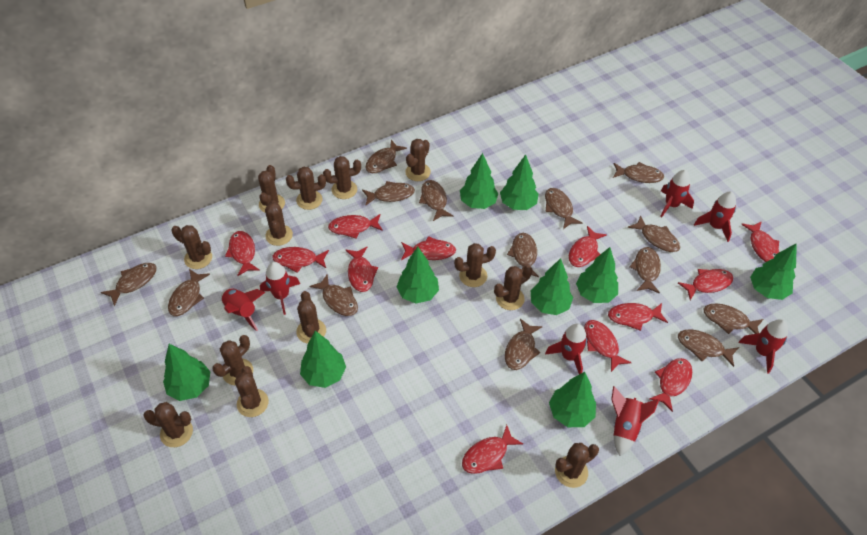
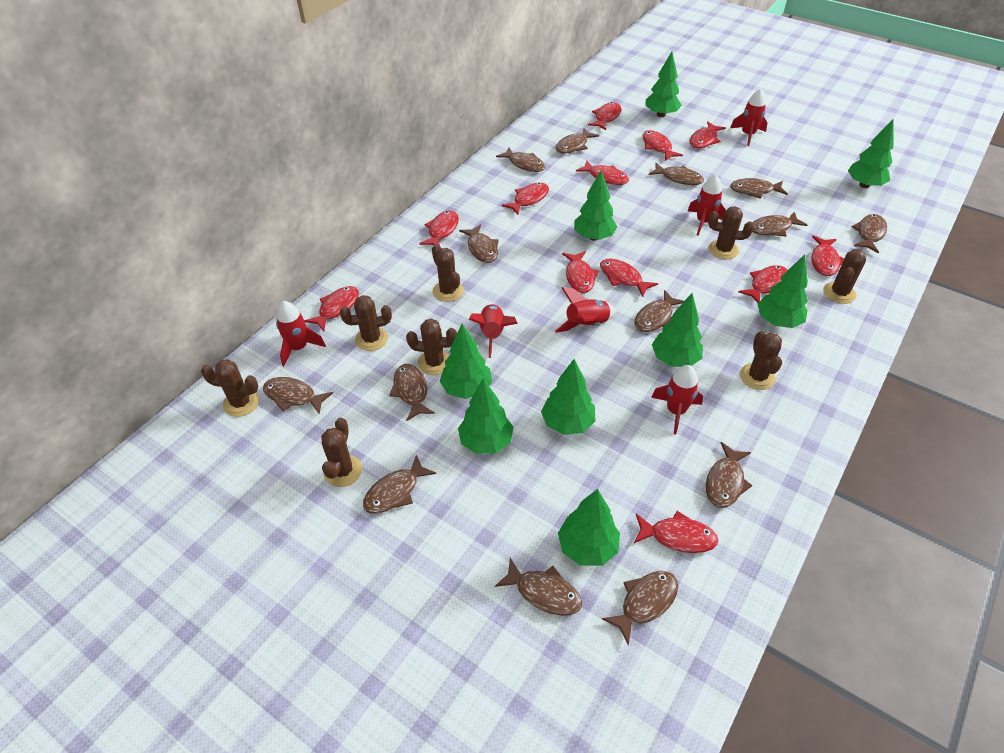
brown cactus: [143,402,193,447] [172,225,212,269] [212,335,253,385] [235,366,269,417] [258,165,285,213] [265,200,293,246] [286,167,326,210] [296,291,326,344] [323,156,361,199] [405,139,431,181] [454,243,496,287] [494,265,532,310] [555,443,599,488] = 13 -> [201,359,259,417] [321,418,362,487] [340,295,392,351] [406,319,457,375] [432,244,464,302] [708,206,754,259] [740,331,782,390] [823,249,866,304] = 8
red rocket: [221,288,265,331] [260,262,300,315] [545,324,587,374] [611,386,659,456] [660,170,694,218] [694,191,736,242] [739,319,788,373] = 7 -> [276,301,326,366] [469,304,518,358] [555,287,616,333] [651,365,703,435] [688,175,726,236] [730,89,767,146] = 6

